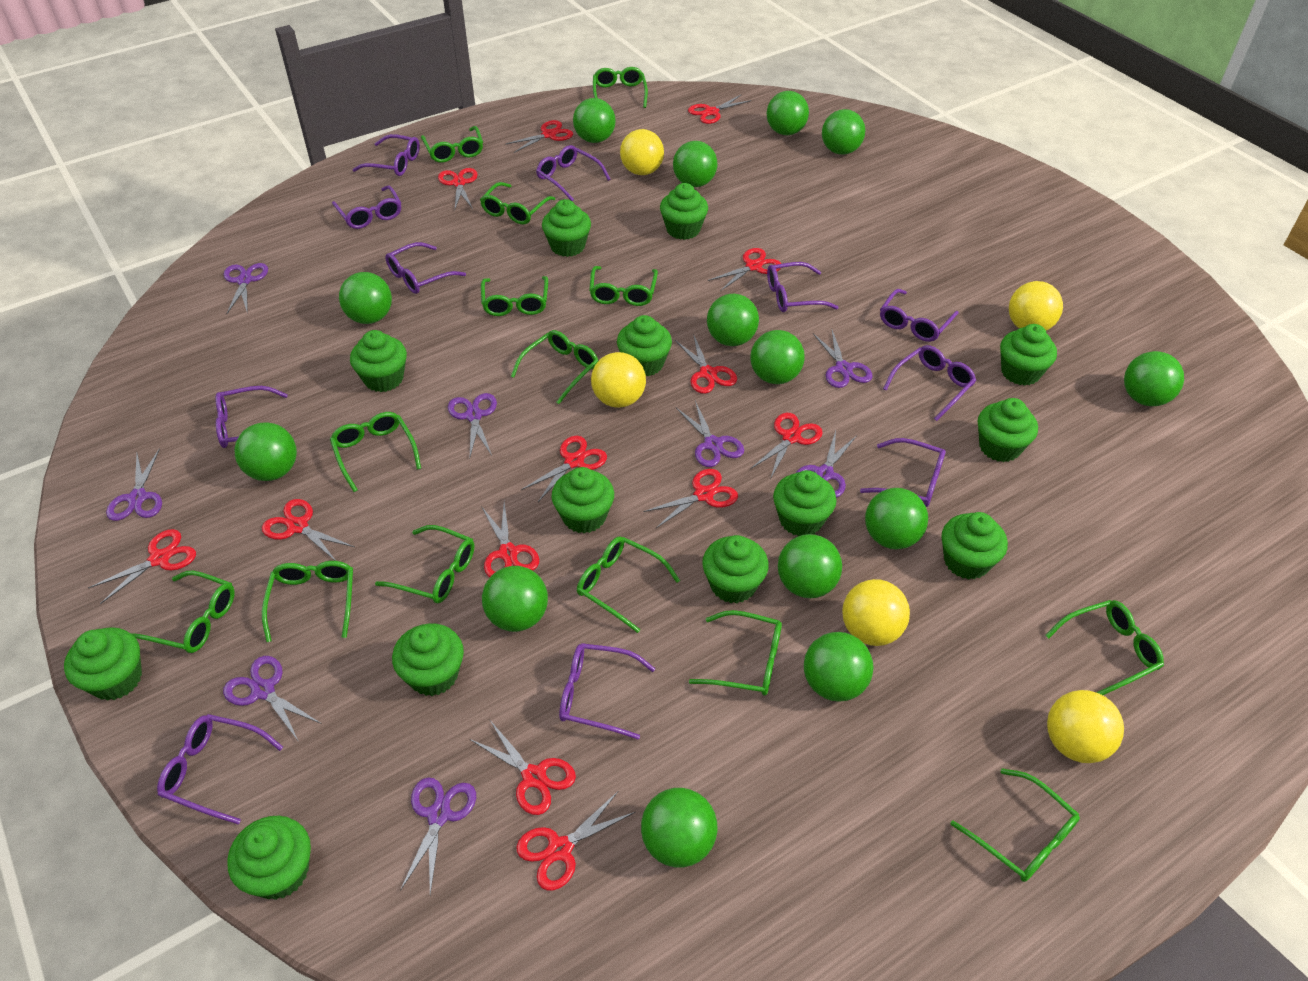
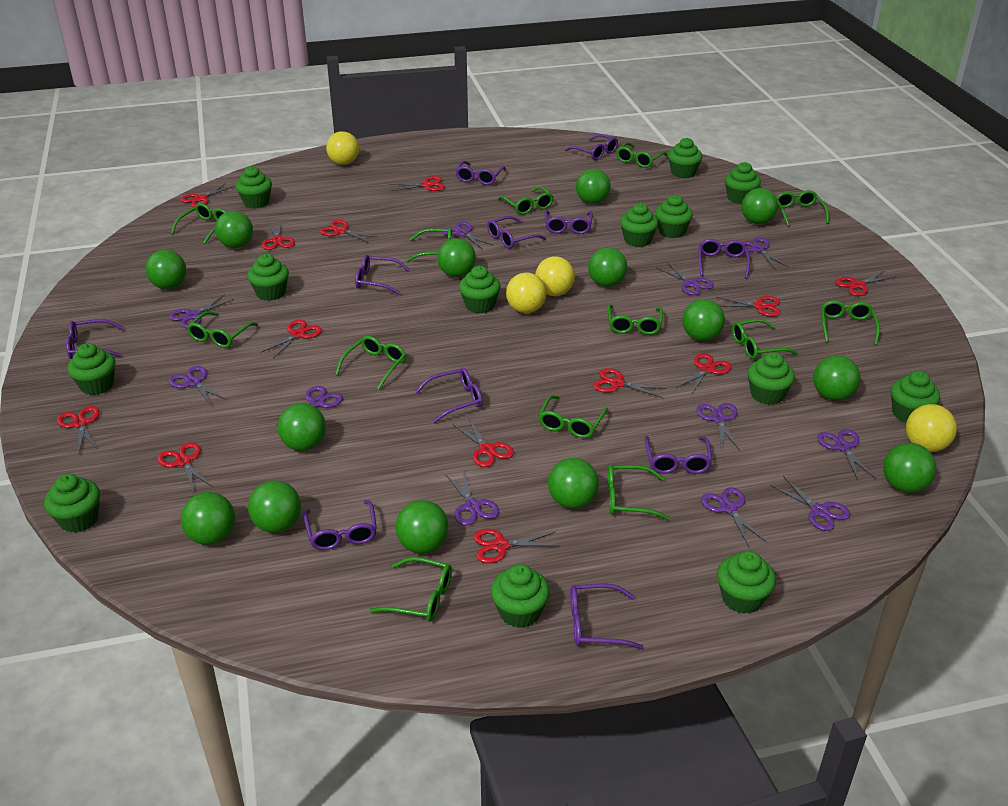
green glasses: [130,571,235,653] [262,561,353,642] [330,412,421,492] [375,525,474,603] [421,126,483,163] [480,182,555,225] [481,276,548,316] [511,330,598,404] [577,536,680,633] [589,266,658,306] [593,67,648,108] [689,610,782,696] [950,768,1080,882] [1045,600,1164,695] = 14 -> [171,203,226,244] [187,311,258,348] [335,336,406,390] [369,557,452,622] [406,228,452,262] [498,186,554,215] [538,395,608,438] [608,305,663,335] [608,465,670,520] [616,142,667,168] [732,319,798,359] [776,190,829,227] [821,300,880,345] = 13
purple scissors: [106,448,162,521] [223,656,321,742] [224,263,268,314] [400,778,476,895] [448,393,497,459] [676,401,744,467] [796,431,856,498] [813,330,873,388] = 8 -> [169,294,234,328] [169,366,228,406] [276,386,343,425] [443,222,494,250] [445,469,499,526] [657,262,714,295] [697,403,740,451] [701,487,767,547] [741,237,788,269] [770,476,850,531] [817,429,876,480] = 11
yellow ball: [591,352,646,408] [620,129,664,175] [842,579,910,646] [1009,281,1063,331] [1047,690,1124,763] = 5 -> [326,131,359,165] [506,273,546,313] [535,256,575,296] [906,404,957,452] = 4

